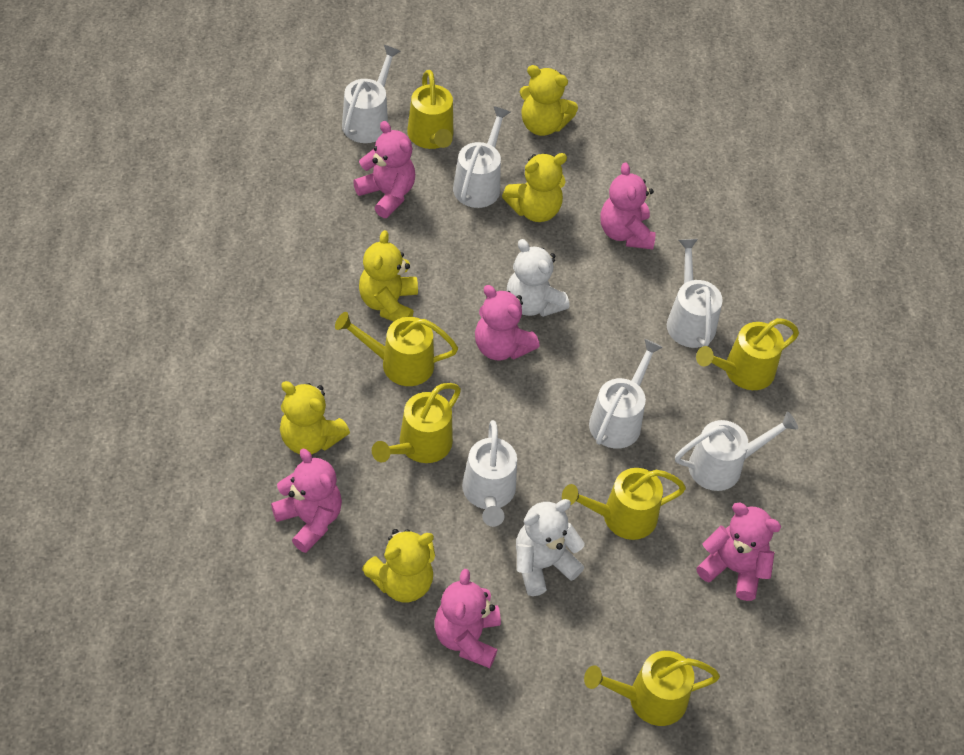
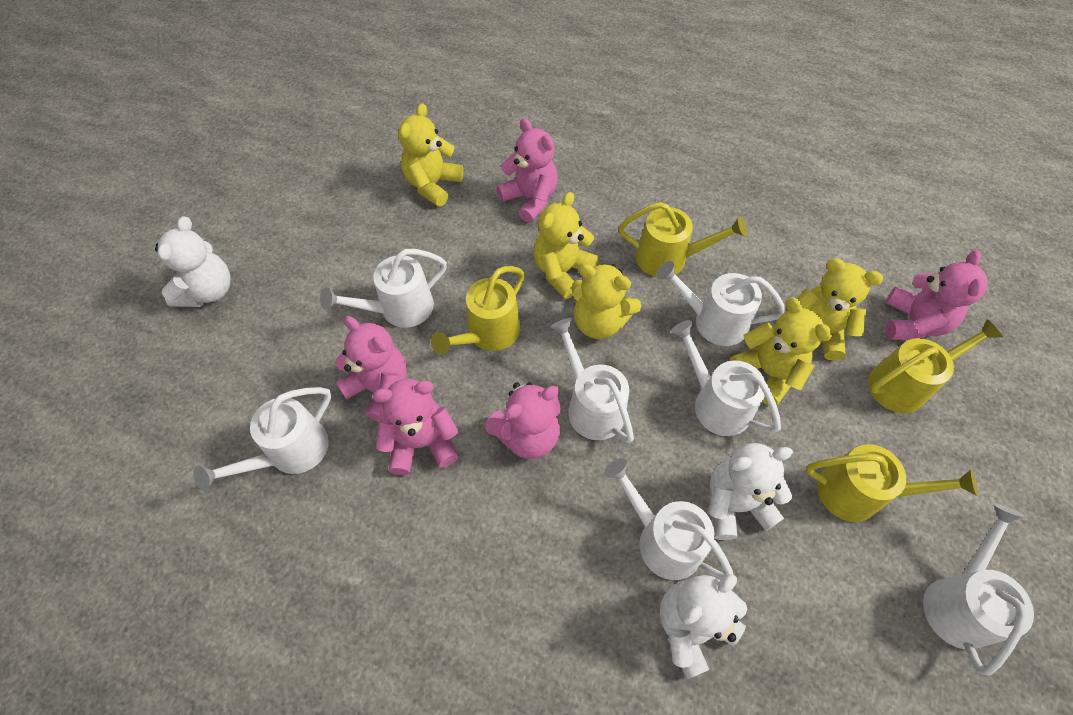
pink teddy bear: [271,449,342,553] [353,121,415,218] [435,569,501,668] [475,285,540,361] [600,162,656,249] [696,503,781,601] = 6 -> [335,316,407,422] [373,379,459,475] [485,382,561,459] [496,118,558,223] [885,250,988,340] = 5
white teddy bear: [507,239,570,317] [516,499,585,596] = 2 -> [155,216,231,307] [660,574,747,679] [708,443,793,540] = 3
white watering can: [342,45,401,143] [453,106,510,208] [462,420,517,527] [589,339,663,449] [667,239,723,348] [675,411,798,491] = 6 -> [194,387,331,491] [320,249,447,328] [550,318,634,443] [604,458,733,580] [657,261,786,346] [671,320,781,436] [923,503,1034,676] = 7
yellow watering can: [335,312,458,386] [372,383,461,463] [407,70,453,149] [562,468,686,540] [584,651,720,726] [696,318,799,390] = 6 -> [431,266,524,355] [619,202,747,277] [806,444,978,522] [868,319,1003,413] = 4

